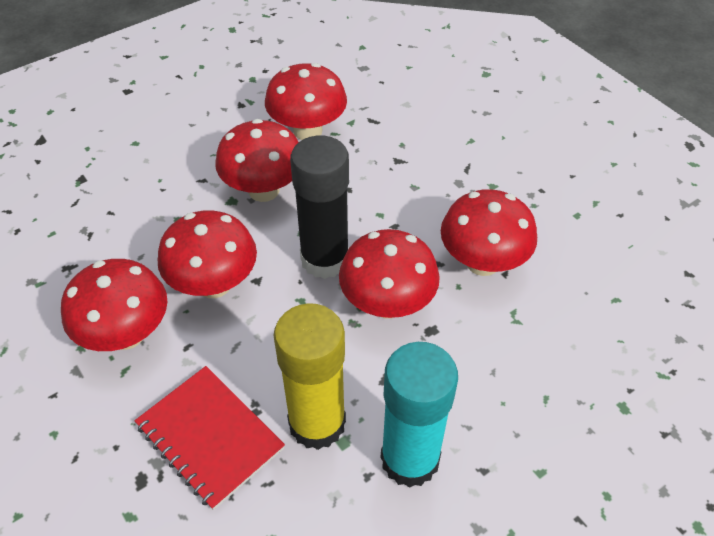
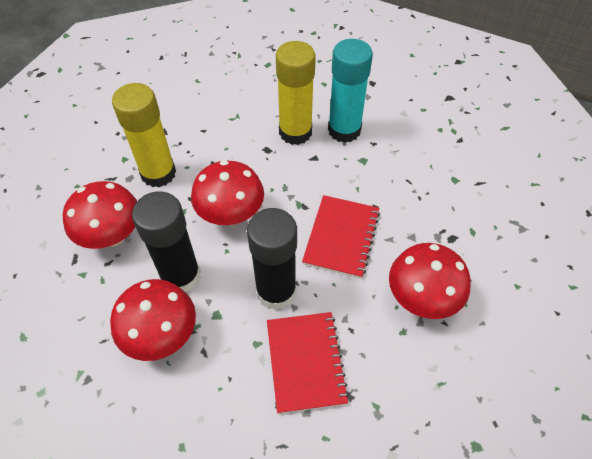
black glue stick: [290,135,349,279] = 1 -> [132,191,201,292] [247,208,297,310] = 2
red mushroom: [61,259,167,351] [158,210,257,298] [215,119,299,202] [265,63,347,140] [339,229,440,319] [441,189,537,276] = 6 -> [63,181,137,249] [110,279,196,361] [191,160,264,225] [389,243,471,319] = 4
red notebook: [135,366,285,510] = 1 -> [267,312,349,414] [302,195,380,279] = 2
yellow glue stick: [274,303,346,450] = 1 -> [112,83,176,187] [276,41,316,145] = 2

